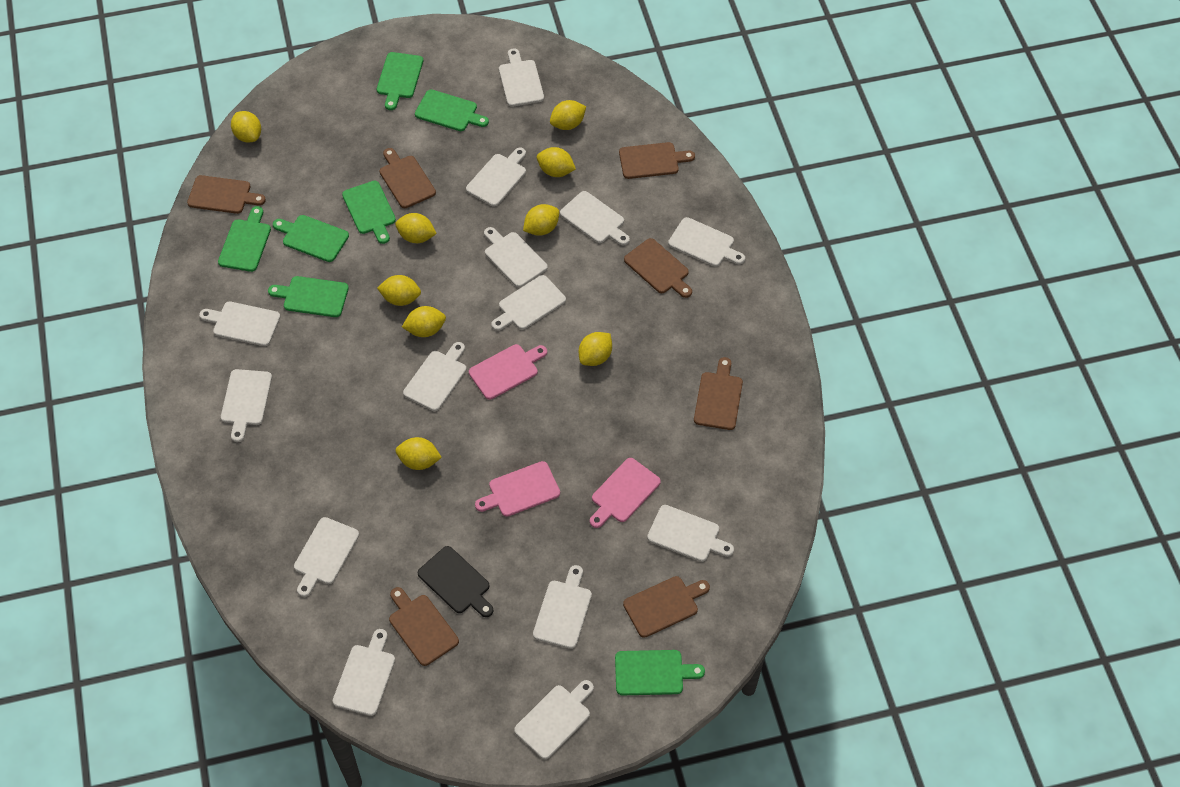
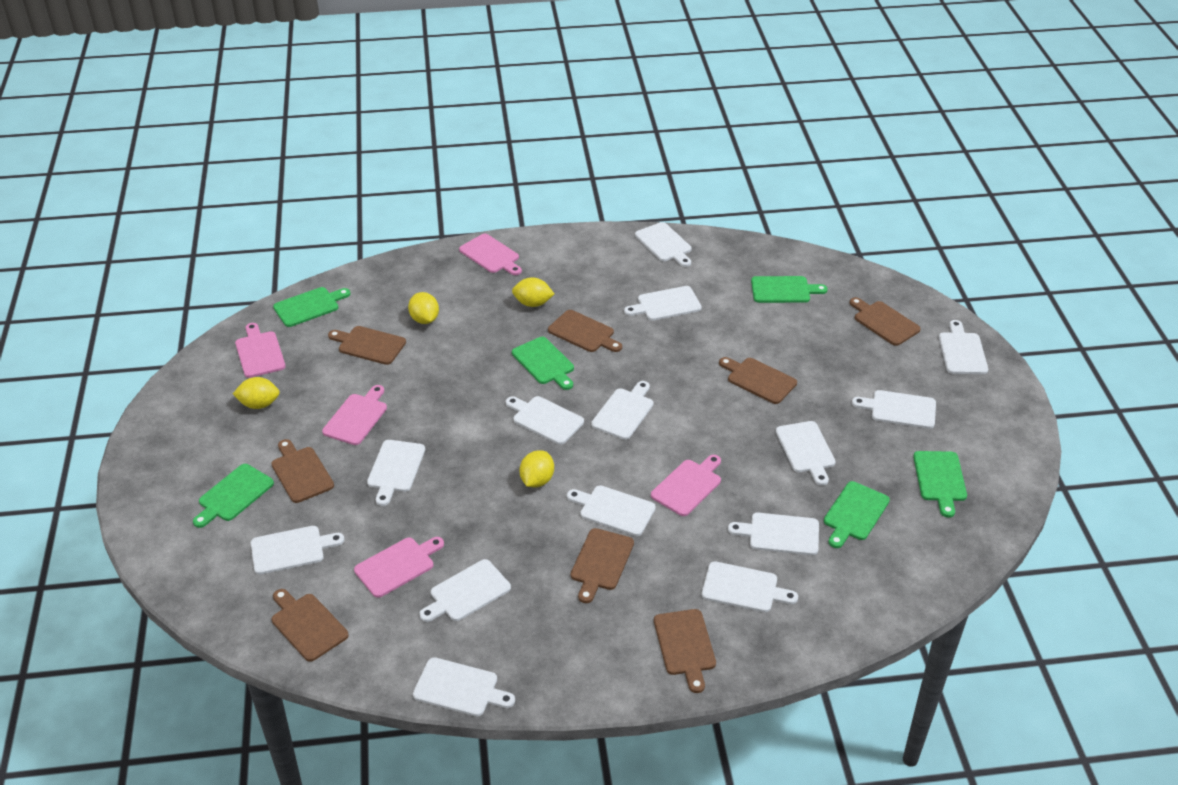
black cutting board: [418,546,494,617] = 1 -> none = 0
brown cutting board: [187,175,266,214] [380,148,436,208] [389,587,459,666] [619,142,695,179] [623,576,710,638] [624,238,692,298] [694,357,743,430] = 7 -> [271,439,334,503] [272,589,349,662] [328,326,406,365] [548,310,622,352] [571,528,634,603] [654,609,716,693] [719,357,797,404] [850,297,921,346] = 8
green cutting board: [218,206,271,272] [268,276,349,317] [273,215,349,262] [342,181,396,244] [377,52,423,110] [415,89,489,131] [615,650,705,695] = 7 -> [193,464,274,528] [273,287,351,327] [512,337,574,390] [751,276,828,303] [824,481,890,548] [913,451,967,517] = 6
pink cutting board: [469,344,547,400] [475,461,560,517] [590,458,661,528] = 3 -> [235,323,286,378] [322,385,387,445] [354,537,444,598] [459,234,522,275] [651,455,721,516] = 5
yellow lemon: [231,111,261,143] [377,275,421,306] [395,213,437,243] [396,437,442,470] [402,306,446,337] [523,204,559,236] [537,147,576,177] [550,100,586,130] [579,332,612,366] = 9 -> [233,377,280,409] [408,292,439,324] [512,277,554,307] [520,450,554,487] = 4

